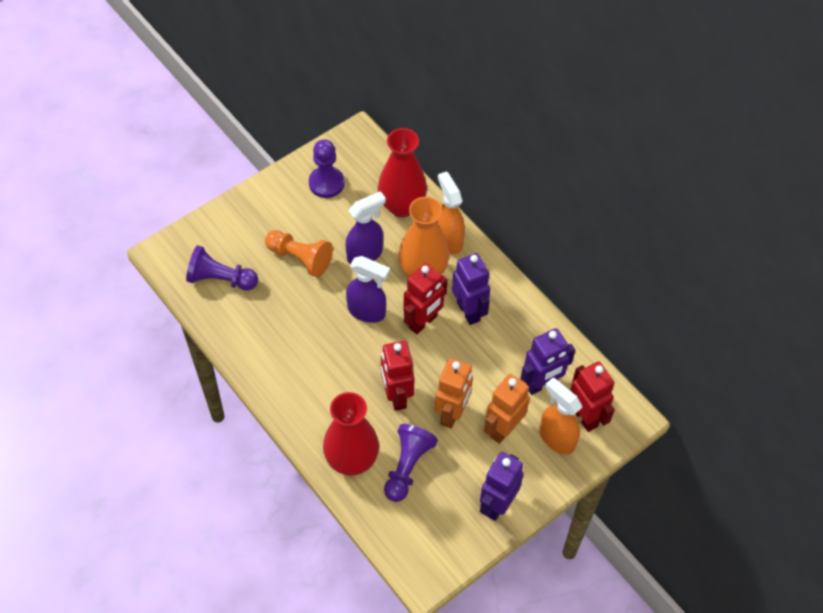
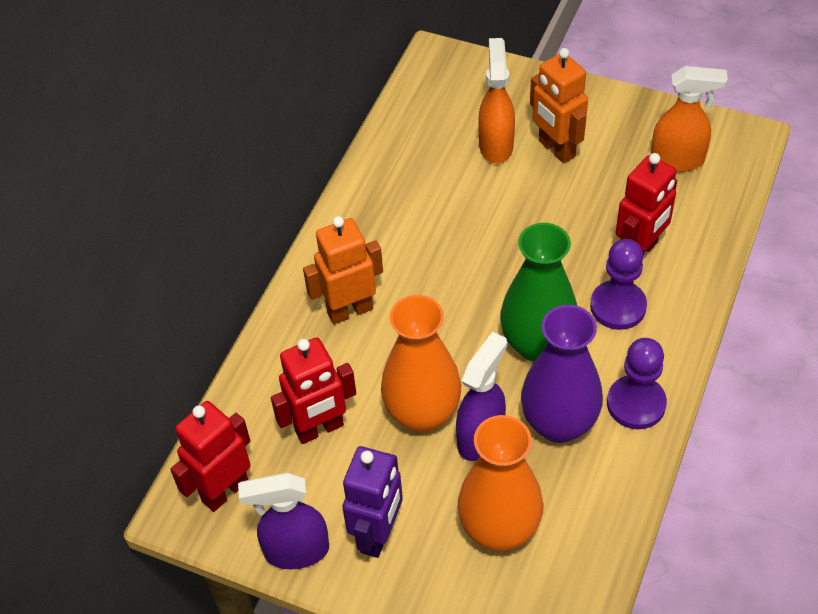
green vase: none = 0 -> [500,223,577,362] = 1
orange pawn: [265,230,333,277] = 1 -> none = 0
orange vase: [398,197,449,278] = 1 -> [381,295,461,432] [457,415,543,551] = 2
purple pawn: [186,245,258,290] [309,139,345,198] [384,424,438,502] = 3 -> [590,239,647,330] [607,338,667,429] = 2
purple robot: [452,253,490,325] [480,452,524,521] [520,328,575,395] = 3 -> [342,446,403,558] = 1
purple vase: none = 0 -> [521,305,603,443] = 1
red vase: [323,392,379,476] [378,128,427,217] = 2 -> none = 0

